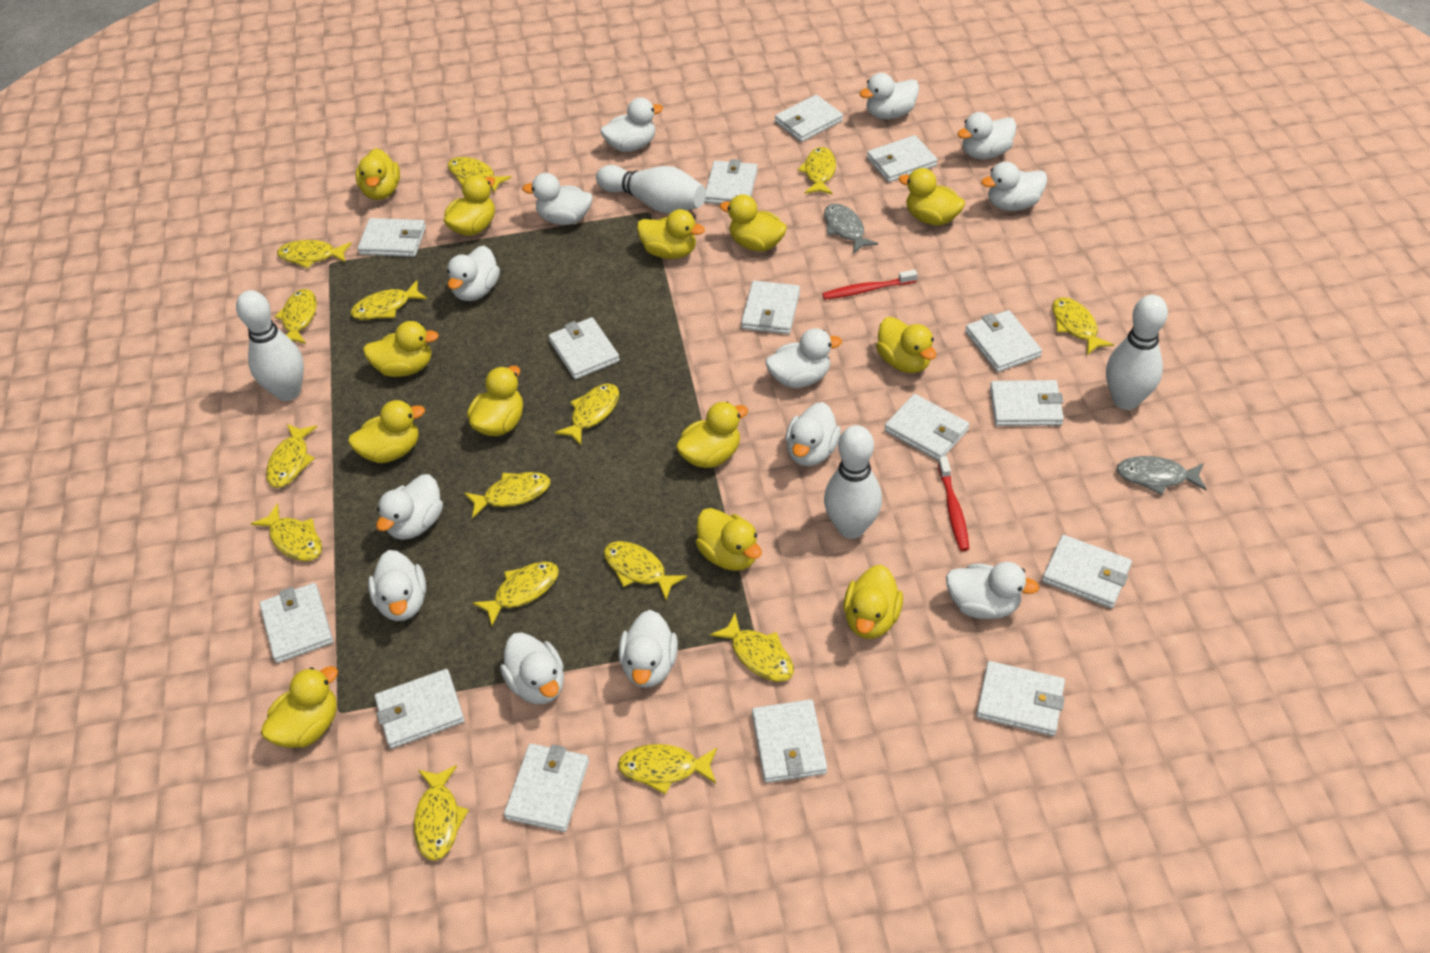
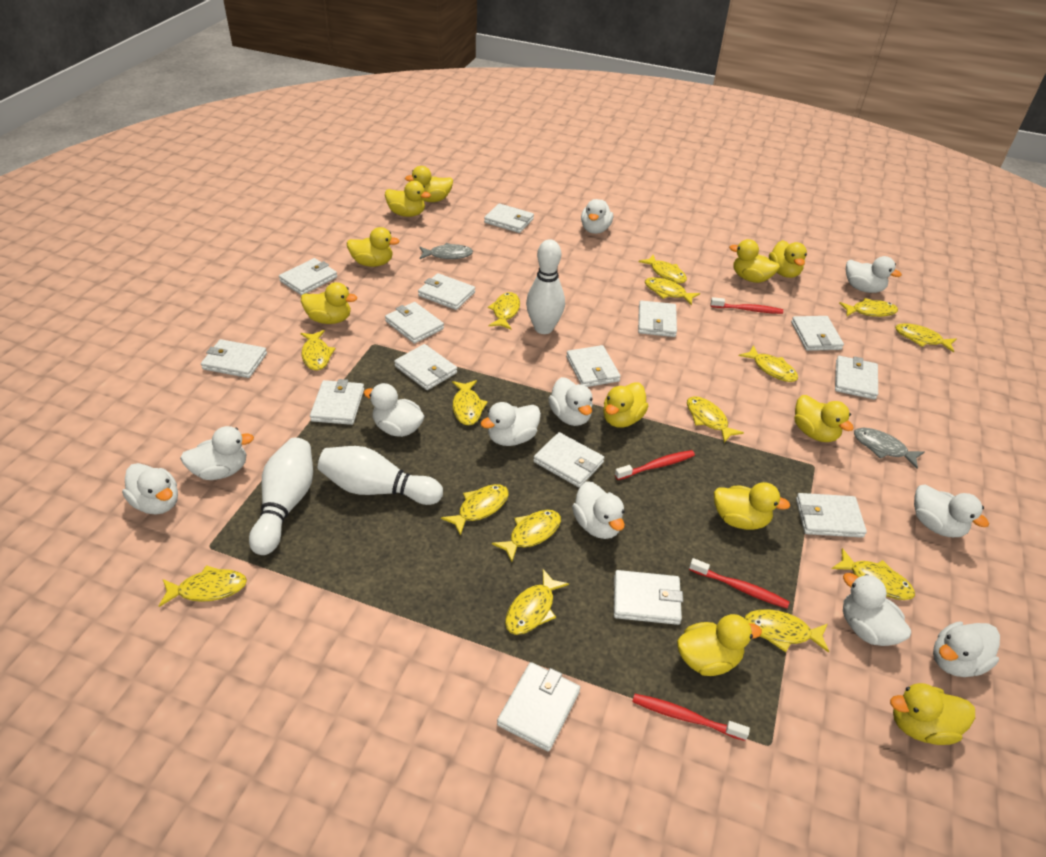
red toothbrush: [822,270,918,300] [938,456,969,551] = 2 -> [615,450,695,480] [632,694,750,741] [689,558,789,609] [711,297,783,314] = 4
white bowling pin: [236,290,304,401] [596,165,706,213] [824,425,882,539] [1106,295,1168,410] = 4 -> [249,438,313,555] [318,446,443,505] [526,239,565,334] = 3
white duck: [368,550,426,621] [376,474,443,540] [447,246,500,301] [500,632,564,704] [522,173,593,225] [600,98,663,152] [619,610,678,688] [766,328,842,388] [786,402,841,466] [859,73,919,119] [946,562,1039,619] [958,112,1017,159] [981,161,1047,211] = 13 -> [122,463,178,514] [180,426,254,480] [364,383,425,437] [480,402,541,446] [548,377,593,426] [572,481,625,539] [581,199,613,234] [843,573,911,646] [846,256,902,293] [914,484,989,537] [933,621,1000,677] = 11
yellow duck: [261,666,338,748] [348,400,425,463] [356,148,400,200] [363,321,439,377] [444,175,495,236] [467,366,523,436] [637,209,705,259] [676,402,748,468] [696,508,762,571] [720,194,787,251] [843,565,903,639] [876,317,936,373] [898,168,965,226] = 13 -> [301,282,357,324] [347,227,400,267] [385,181,431,217] [405,166,453,202] [603,382,649,428] [677,614,762,676] [714,482,790,530] [729,239,780,283] [769,240,807,278] [795,395,854,442] [890,683,975,745] = 11

